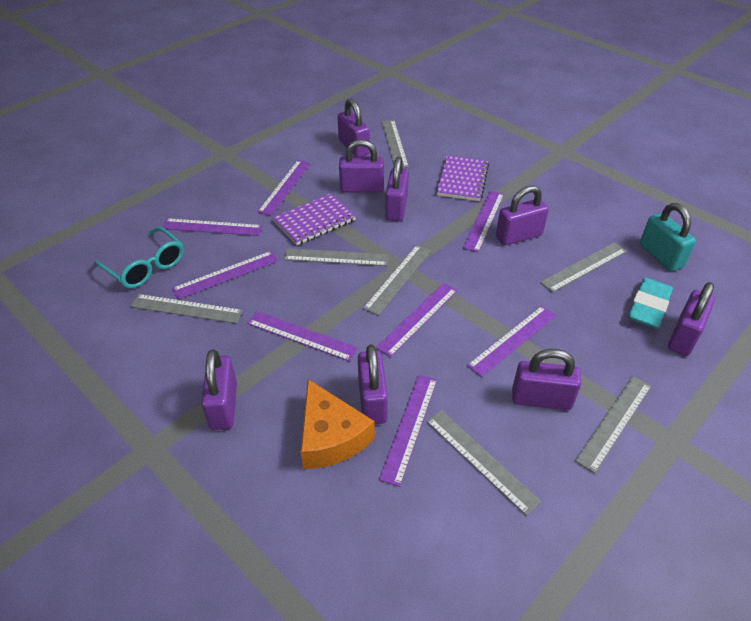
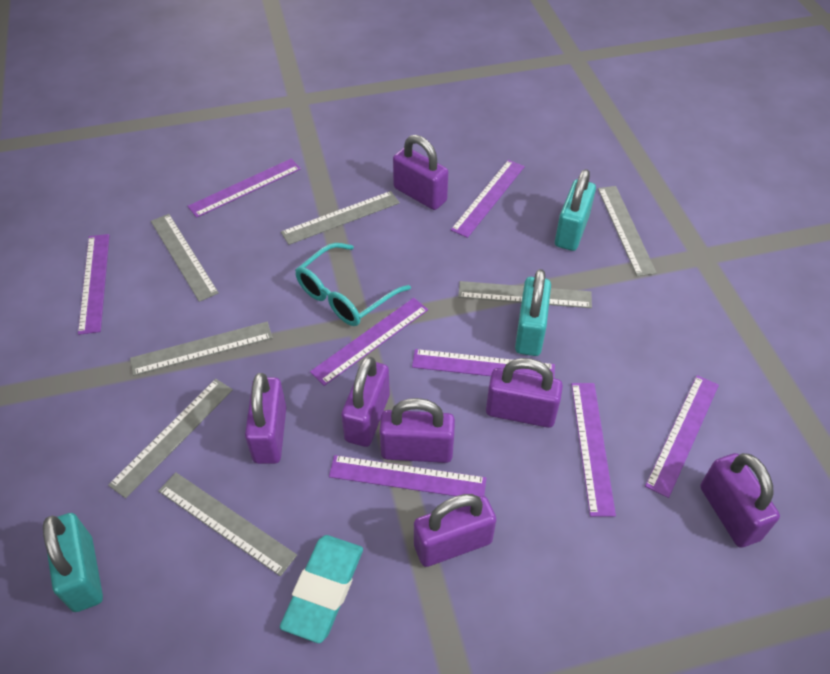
orange cheese: [300,379,375,469] = 1 -> none = 0
purple notebook: [273,193,356,245] [436,155,489,201] = 2 -> none = 0
purple padlock: [201,349,237,430] [337,99,370,157] [339,139,384,193] [358,345,388,424] [385,157,409,221] [496,186,549,245] [512,349,581,410] [668,282,715,356] = 8 -> [245,373,286,464] [341,356,390,447] [379,398,455,463] [393,135,449,210] [414,494,496,567] [486,358,563,428] [700,453,780,548] = 7
turquoise padlock: [640,203,696,271] = 1 -> [43,513,103,612] [515,269,551,356] [555,169,596,251] = 3

